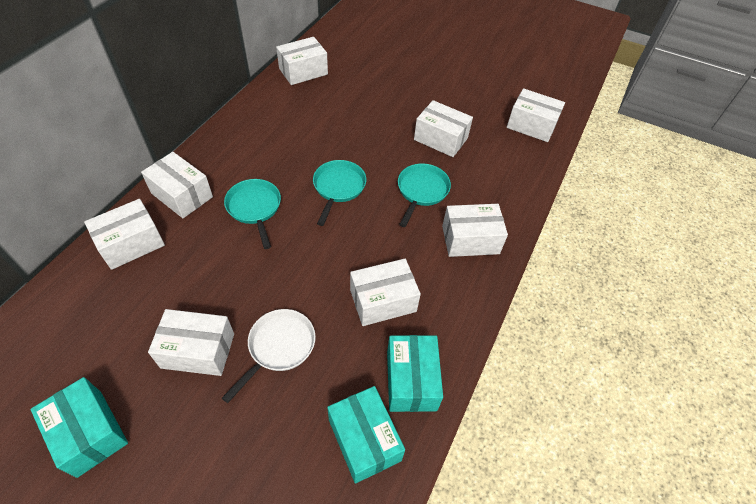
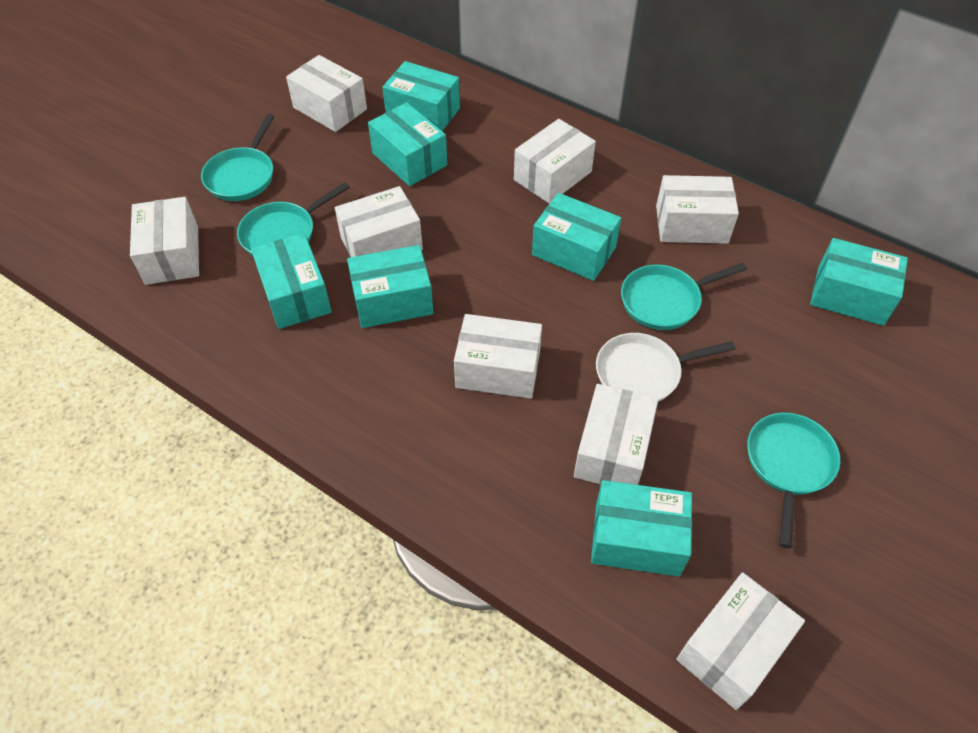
turquoise box: [30,377,128,478] [327,386,405,484] [387,335,443,412] = 3 -> [251,233,332,329] [347,245,433,328] [368,102,447,186] [382,61,460,131] [532,193,621,281] [591,480,692,577] [810,238,908,326] = 7
turquoise pan: [224,179,281,249] [313,160,366,226] [398,164,451,227] = 3 -> [201,114,275,201] [237,182,350,256] [621,263,747,330] [747,413,840,548] = 4

